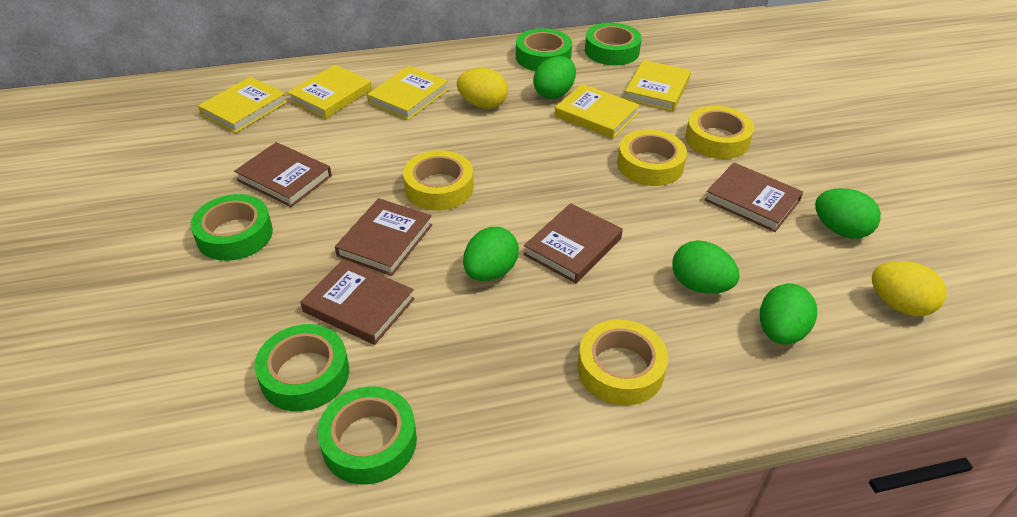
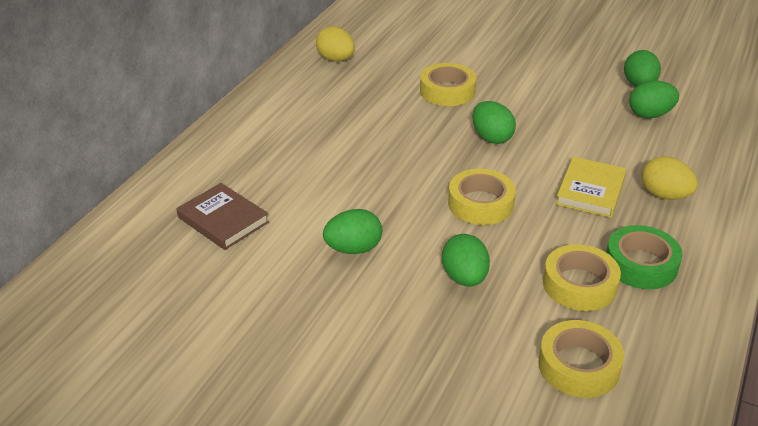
brown book: [234,142,332,207] [300,259,415,345] [335,198,432,276] [523,203,623,283] [705,163,803,232] = 5 -> [177,183,269,250] = 1
green tape: [191,194,273,261] [255,324,349,411] [317,387,417,484] [516,28,572,71] [585,23,642,66] = 5 -> [606,225,682,289] = 1
yellow book: [198,77,287,133] [287,65,372,119] [367,66,449,120] [555,84,639,139] [624,60,691,111] = 5 -> [556,157,627,218] = 1

